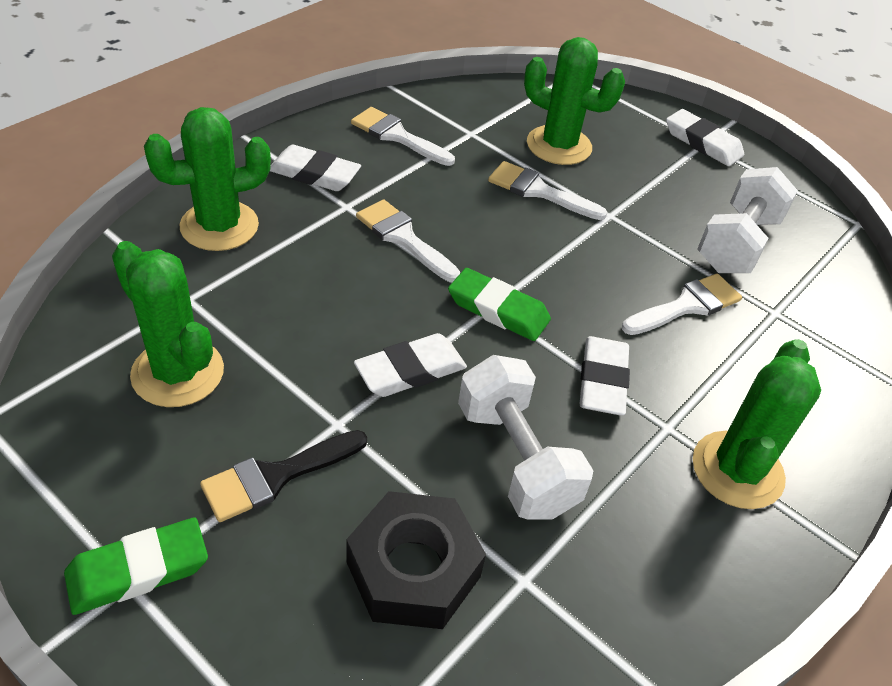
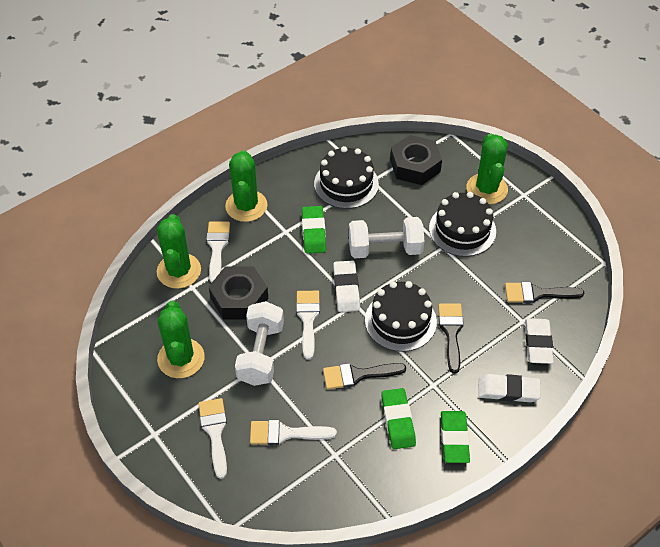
black brush: [200,430,367,522] = 1 -> [323,363,406,389] [438,303,464,374] [505,282,584,303] = 3
black cake: none = 0 -> [314,146,379,209] [365,281,437,352] [429,192,496,257] = 3
black nut: [347,491,486,629] = 1 -> [209,267,268,320] [390,135,442,185] = 2
green eraser: [64,517,208,615] [448,268,551,341] = 2 -> [302,206,326,254] [381,388,416,449] [441,411,470,463] = 3
white eraser: [270,145,361,191] [354,333,467,397] [580,336,630,415] [666,109,744,166] = 4 -> [333,261,360,312] [478,374,540,402] [525,318,554,364] = 3

